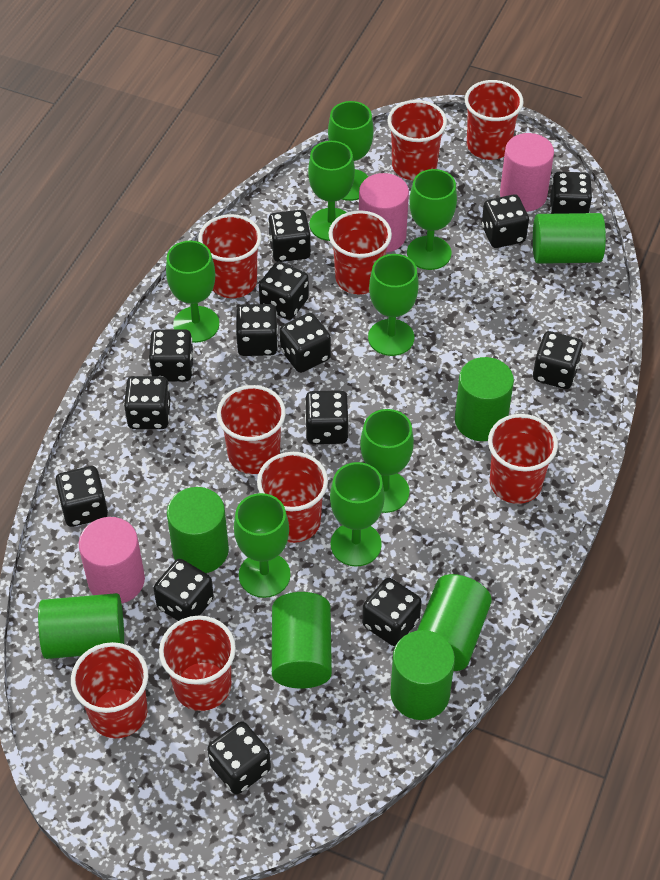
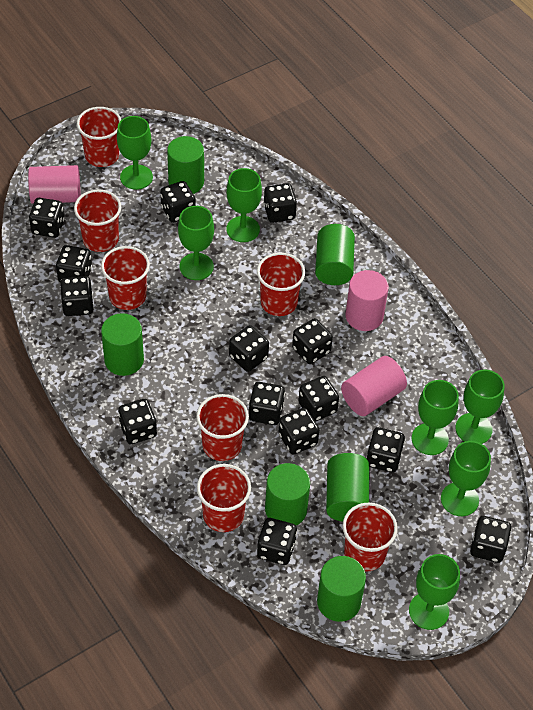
green cylinder: [38,593,124,659] [167,487,229,573] [272,592,332,688] [390,630,455,720] [417,574,492,671] [455,357,514,441] [533,213,606,264] = 7 -> [101,313,144,376] [167,136,204,194] [265,463,310,525] [315,224,355,285] [317,556,366,622] [326,453,369,522] = 6
green goblet: [166,241,219,343] [234,493,291,598] [308,141,355,241] [328,101,374,201] [330,462,385,566] [360,409,414,513] [368,254,419,356] [407,169,457,270] = 8 -> [117,116,153,190] [178,206,214,280] [226,168,262,242] [409,554,460,630] [411,380,459,455] [441,441,491,516] [455,369,504,444] = 7
red cup: [71,642,148,738] [159,616,236,711] [198,214,262,298] [217,385,286,474] [257,452,328,543] [329,210,392,294] [387,100,447,180] [465,80,524,160] [488,414,558,504] = 9 -> [74,189,121,252] [77,107,121,167] [101,246,150,310] [196,394,249,461] [197,464,251,532] [257,253,305,316] [343,502,398,572] = 7

